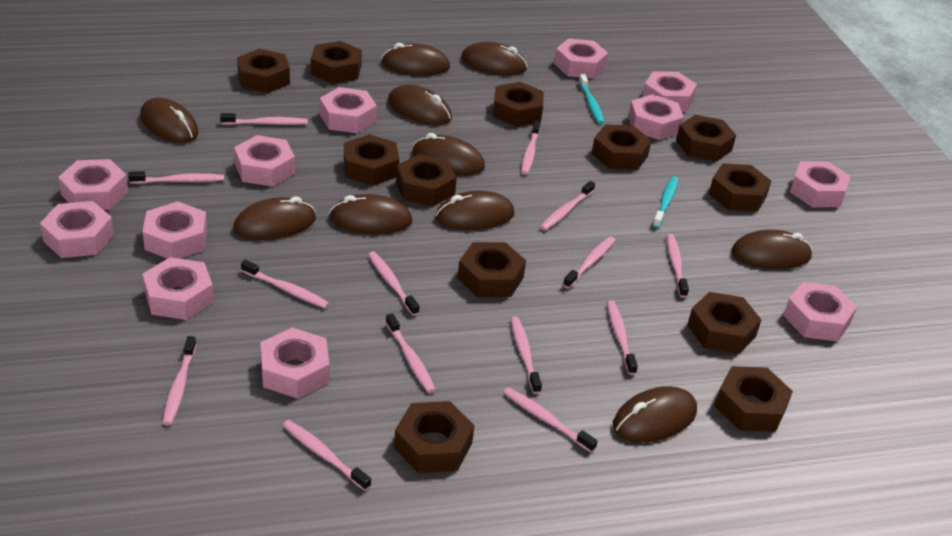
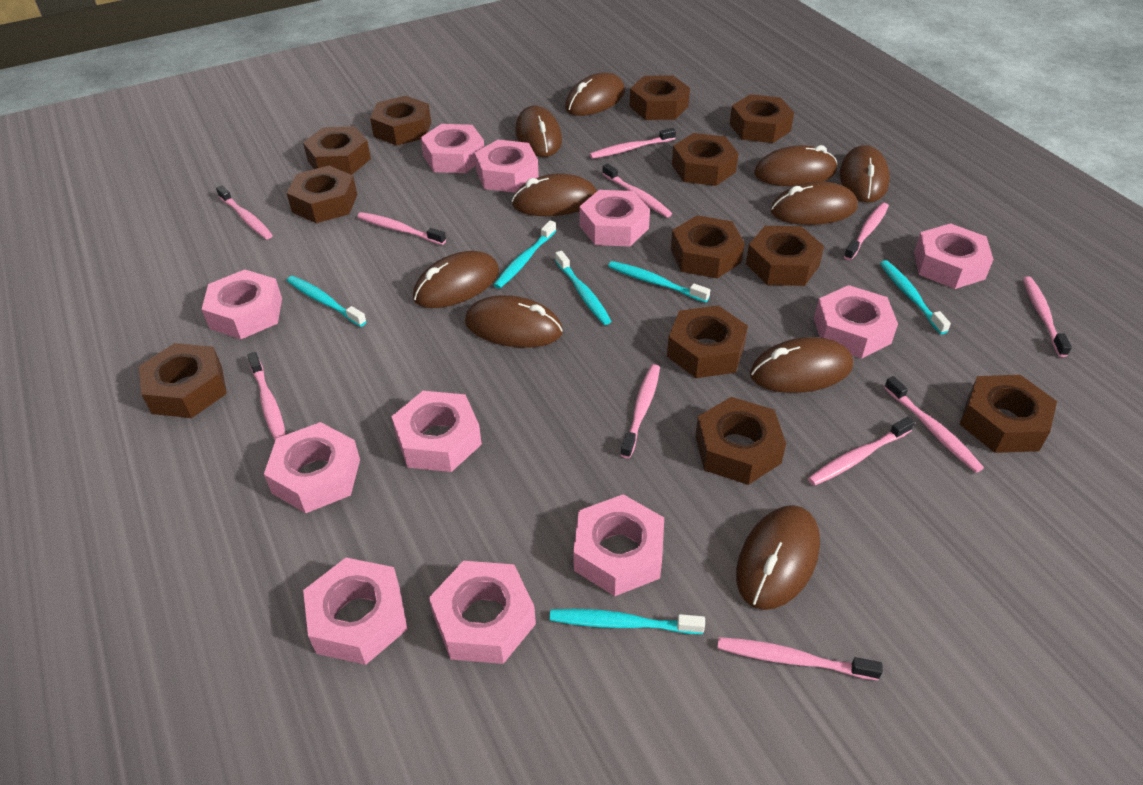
pink nut: [40,201,114,258] [58,159,128,210] [142,257,214,320] [143,202,207,259] [234,135,295,187] [260,328,330,399] [320,87,377,133] [554,38,608,79] [628,94,684,140] [642,71,697,112] [783,282,857,341] [790,161,850,207] = 12 -> [202,269,282,339] [264,422,360,513] [303,558,407,665] [391,391,482,472] [421,124,484,173] [429,561,536,664] [475,140,539,193] [573,494,664,596] [579,190,650,247] [814,285,898,359] [914,223,994,289] = 11
pink toothbrush: [128,171,224,184] [163,336,197,425] [220,113,308,125] [241,260,330,308] [283,420,371,491] [368,251,419,316] [385,313,436,393] [503,387,598,452] [511,316,542,394] [521,121,541,175] [540,181,595,231] [563,236,615,289] [607,301,638,375] [667,233,689,298] = 14 -> [216,185,273,239] [247,352,286,440] [357,212,446,245] [589,128,676,159] [602,163,672,217] [620,364,660,459] [717,637,883,680] [808,417,915,486] [844,203,889,260] [884,376,984,473] [1023,276,1072,357] = 11
turquoise toothbrush: [579,74,604,124] [653,176,678,228] = 2 -> [287,276,367,327] [494,220,556,289] [550,609,705,634] [555,251,611,325] [608,261,710,303] [880,260,951,334] = 6

